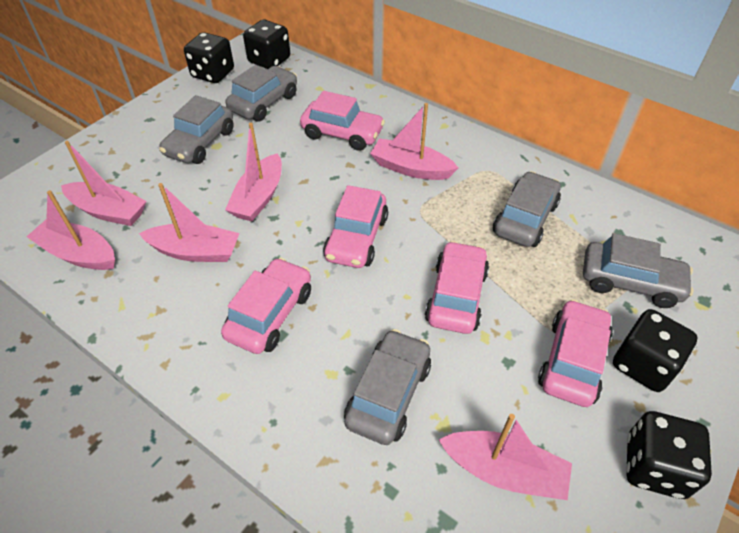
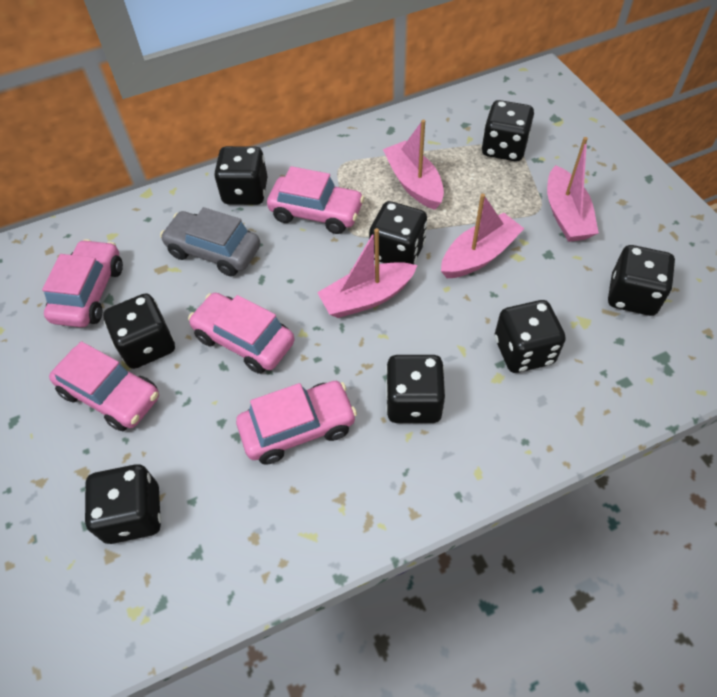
black dice: [184,32,234,83] [243,20,290,69] [613,309,698,392] [626,411,712,499] = 4 -> [85,464,161,544] [103,293,175,369] [214,146,268,205] [369,201,427,264] [386,355,445,423] [482,100,534,161] [495,300,566,373] [608,245,675,316] = 8
grey car: [159,95,234,164] [226,65,297,121] [344,329,431,445] [493,171,561,247] [583,233,694,308] = 5 -> [160,207,260,276] = 1
pink boat: [26,190,115,270] [61,141,147,226] [139,183,239,262] [225,123,282,221] [370,103,458,180] [438,414,572,500] = 6 -> [317,228,418,318] [383,120,444,210] [441,194,525,278] [547,137,599,242] = 4

